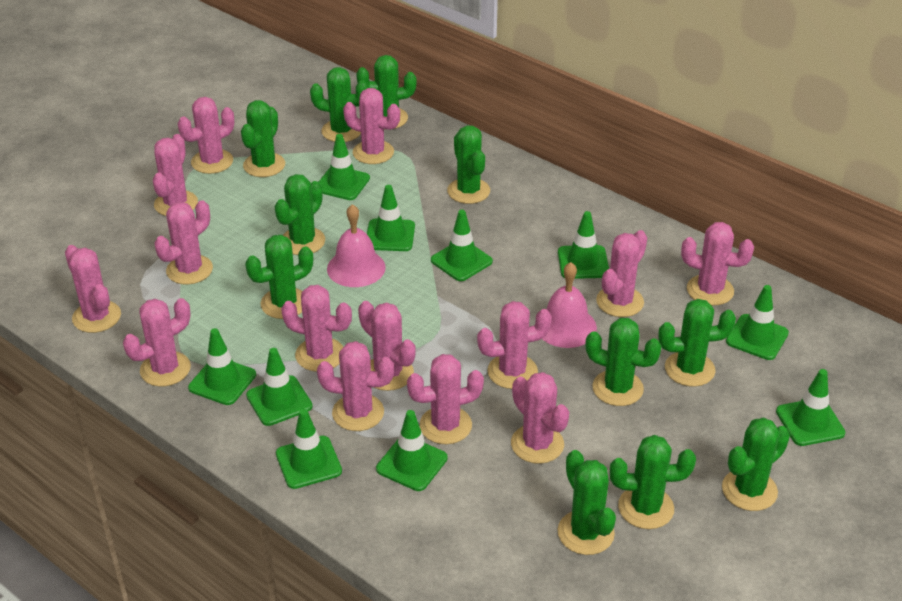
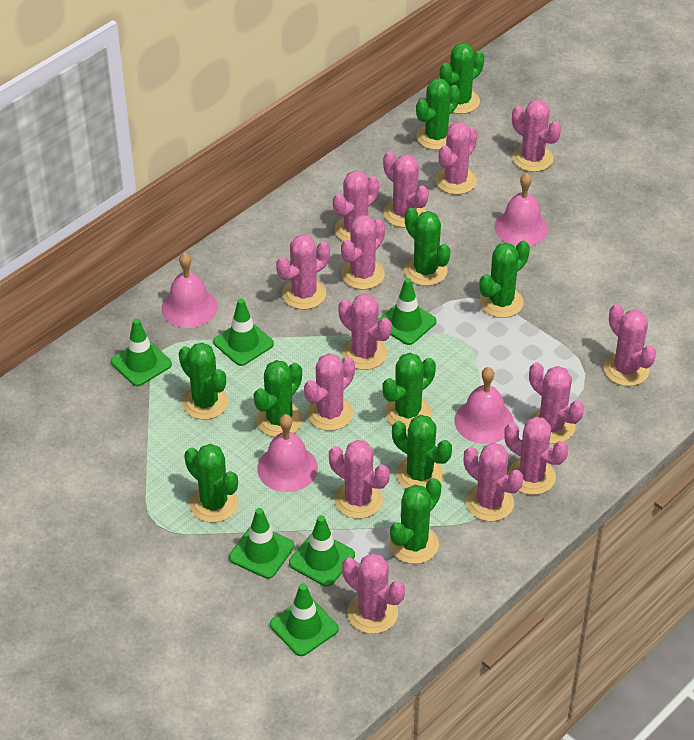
green cactus: [241,100,285,177] [245,235,313,319] [274,174,325,255] [310,67,369,142] [356,55,416,129] [447,126,490,204] [558,450,616,555] [585,318,662,406] [610,435,696,529] [658,299,736,387] [722,417,790,511] = 11 -> [179,343,228,420] [184,444,238,523] [254,360,303,437] [382,353,436,430] [390,478,442,564] [392,415,452,489] [404,208,451,286] [416,78,460,150] [440,43,484,114] [479,241,530,318] = 10
green traffic cone: [188,328,256,405] [246,348,313,426] [276,409,342,489] [318,134,370,200] [367,185,415,251] [376,410,447,491] [431,210,493,281] [558,211,609,279] [726,285,789,360] [776,369,845,446] = 10 -> [111,319,172,386] [213,298,274,366] [229,508,294,579] [270,583,339,656] [289,515,355,587] [378,278,436,345] = 6
pink bell: [327,204,386,287] [542,262,597,348] = 2 -> [161,253,218,328] [257,414,318,492] [454,367,514,444] [495,173,548,246] = 4

